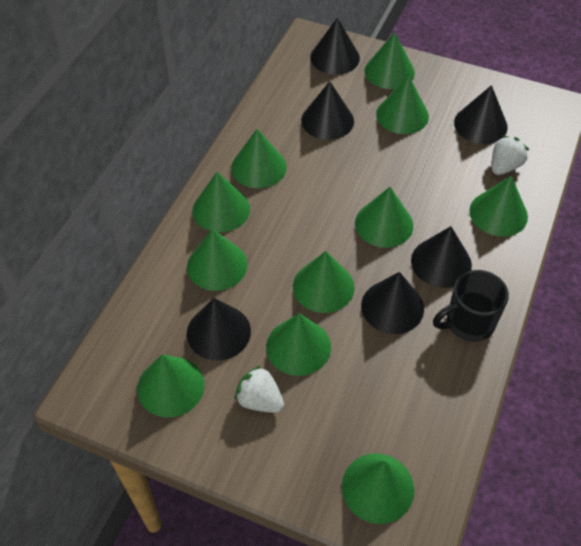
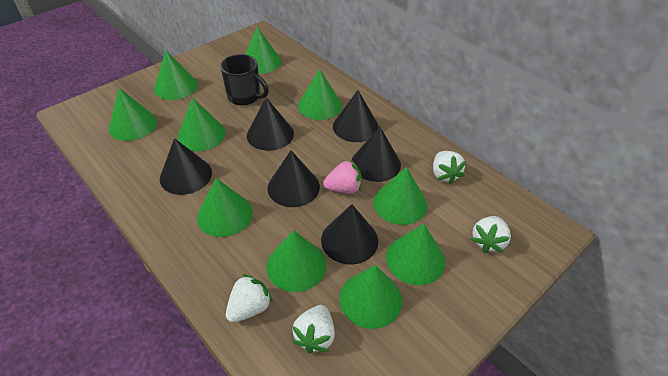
green cone: [137,354,205,417] [187,229,248,291] [192,172,250,232] [231,129,287,188] [266,313,331,376] [293,251,355,313] [342,453,414,524] [355,187,413,248] [364,32,415,89] [376,76,429,134] [469,176,528,237] = 11 -> [109,88,157,141] [154,51,198,100] [178,98,226,151] [197,178,253,237] [245,27,281,74] [266,230,326,292] [298,69,342,120] [339,265,402,329] [374,167,427,225] [386,224,445,285] = 10
pink strawberry: none = 0 -> [323,160,362,194] = 1
white strawberry: [235,365,284,413] [492,135,529,175] = 2 -> [226,274,273,322] [292,305,335,354] [433,151,467,184] [471,216,511,253] = 4

